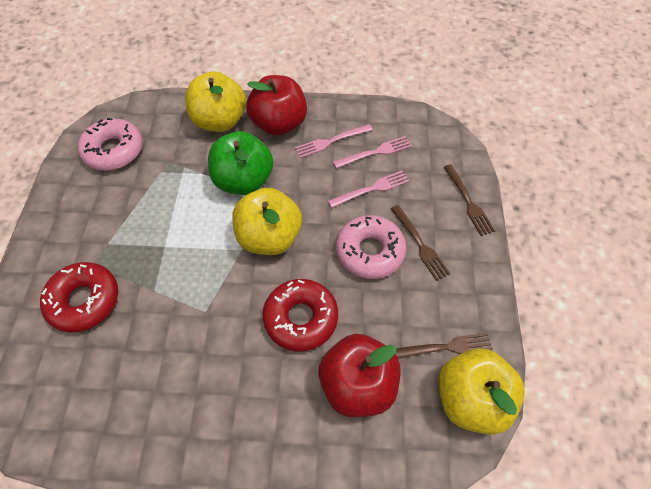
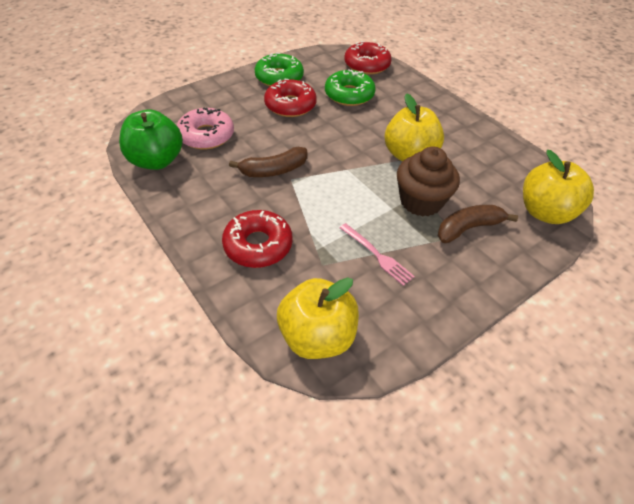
brown banana: none = 0 -> [229,147,308,177] [438,205,518,243] = 2
brown cupcake: none = 0 -> [397,147,460,216] = 1
brown fork: [391,205,451,281] [396,333,493,359] [444,164,495,236] = 3 -> none = 0
green donut: none = 0 -> [255,52,304,87] [325,69,376,106] = 2
pink donut: [78,118,143,171] [336,215,406,279] = 2 -> [177,107,234,150] = 1
pink fork: [295,124,372,158] [328,170,409,208] [333,136,412,168] = 3 -> [340,223,415,286] = 1
red apple: [246,75,307,136] [319,334,400,417] = 2 -> none = 0
red donut: [40,262,118,333] [263,279,338,352] = 2 -> [222,210,293,268] [264,79,317,117] [344,41,392,75] = 3

